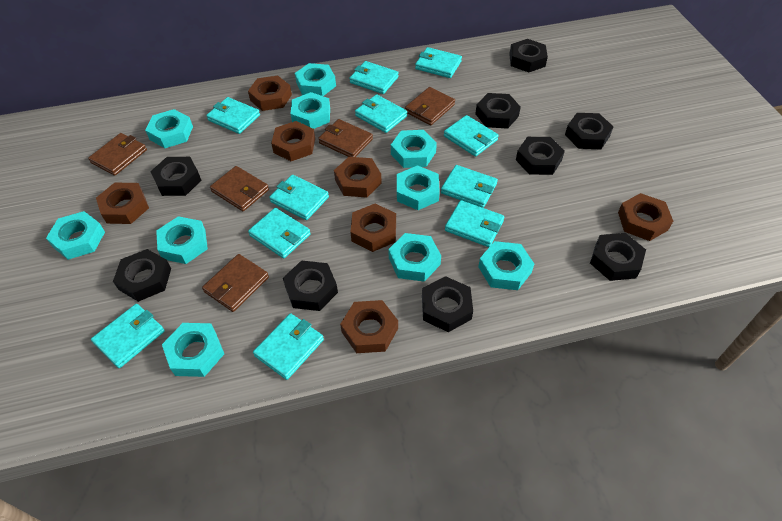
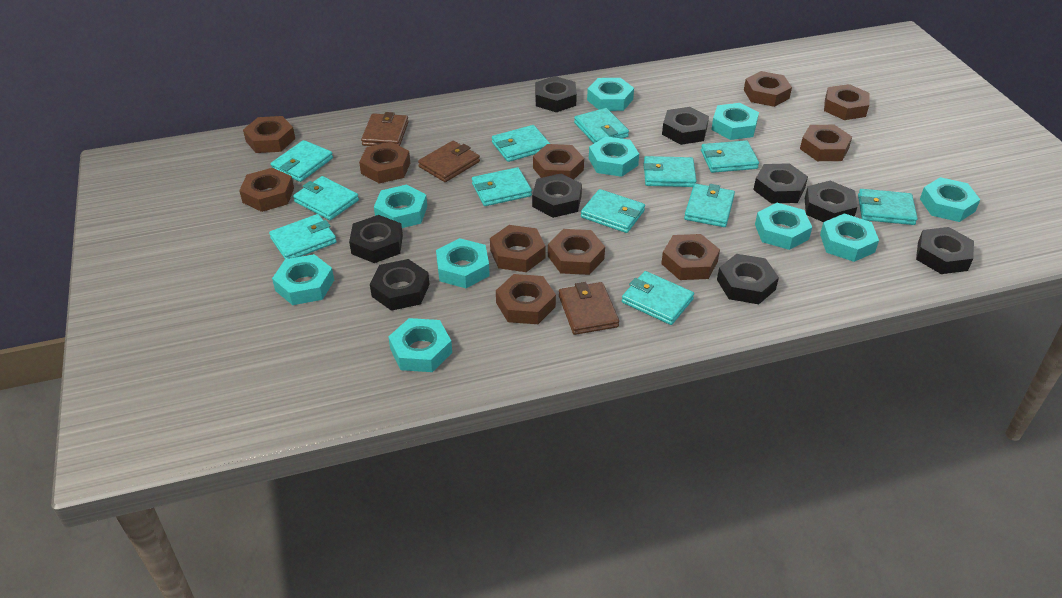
brown nut: [96,183,149,224] [248,76,292,111] [271,121,315,161] [334,157,382,198] [340,300,398,353] [350,204,396,252] [618,193,673,241] = 7 -> [239,168,294,212] [243,116,295,153] [359,142,410,183] [490,225,546,272] [496,274,556,324] [533,144,584,179] [548,229,605,275] [661,234,720,280] [744,71,792,107] [800,125,852,161] [824,84,870,120] = 11
brown wallet: [88,133,147,176] [202,254,269,312] [210,166,269,211] [318,119,373,157] [405,87,455,125] = 5 -> [361,112,409,146] [418,141,480,182] [559,282,619,335] = 3
turquoise wallet: [91,304,165,368] [206,97,260,134] [248,208,311,258] [253,313,324,380] [269,175,329,220] [350,61,399,94] [355,94,407,133] [415,47,462,78] [441,165,498,208] [444,115,499,157] [445,200,504,247] = 11 -> [269,214,337,259] [271,140,333,182] [293,176,359,220] [472,167,532,206] [492,125,550,162] [574,108,629,143] [581,189,645,233] [622,271,694,325] [643,156,696,187] [684,184,735,227] [701,140,759,173] [858,189,918,225] = 12

